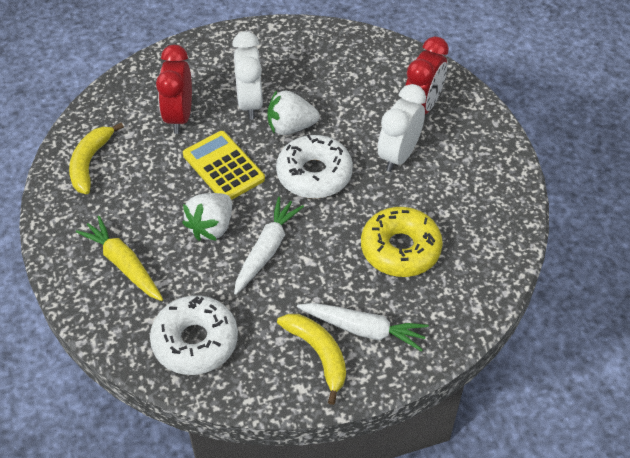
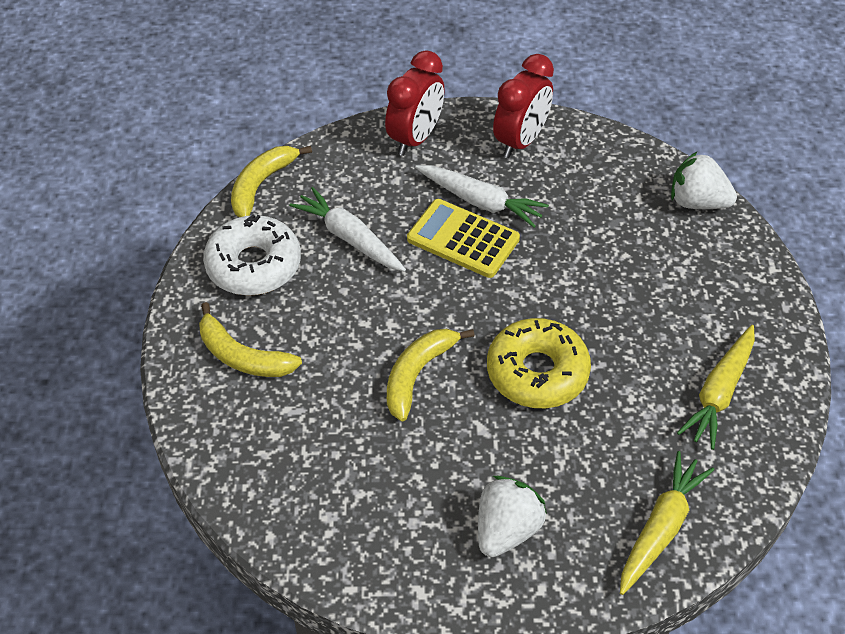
white clock: [232,31,263,120] [378,84,426,172] = 2 -> none = 0
white donut: [150,295,238,375] [276,134,353,198] = 2 -> [203,214,301,296] = 1
yellow banana: [69,123,124,194] [277,314,346,405] = 2 -> [199,302,302,377] [231,146,312,217] [387,329,475,421] = 3
yellow carrot: [76,216,163,301] = 1 -> [620,451,714,595] [677,325,755,450] = 2

